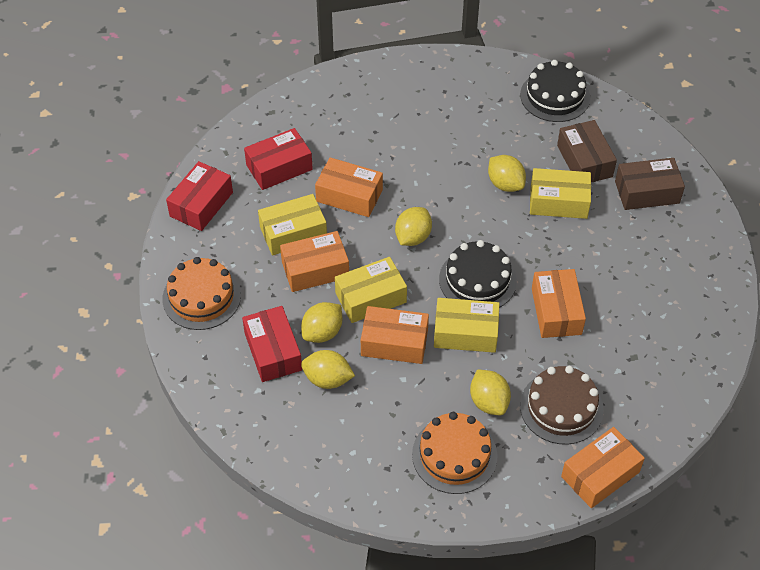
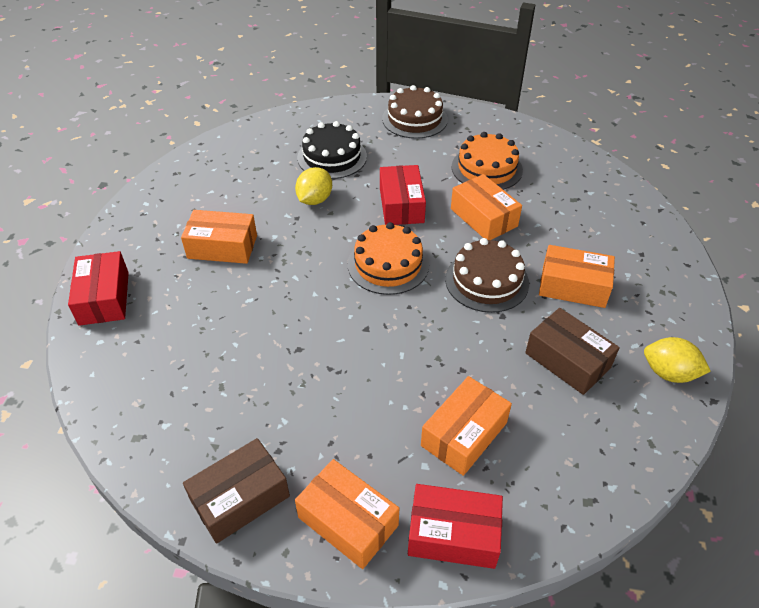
black cake: [439,240,517,308] [520,60,590,122] = 2 -> [297,121,367,179] = 1
brown cake: [520,366,604,445] = 1 -> [382,85,448,139] [445,238,529,313] = 2
yellow box: [258,194,327,255] [335,257,407,323] [434,298,500,353] [530,168,591,219] = 4 -> none = 0
yellow lemon: [301,302,342,343] [301,350,355,389] [395,207,432,246] [470,369,511,415] [488,155,526,192] = 5 -> [295,167,332,205] [644,337,711,383] = 2

